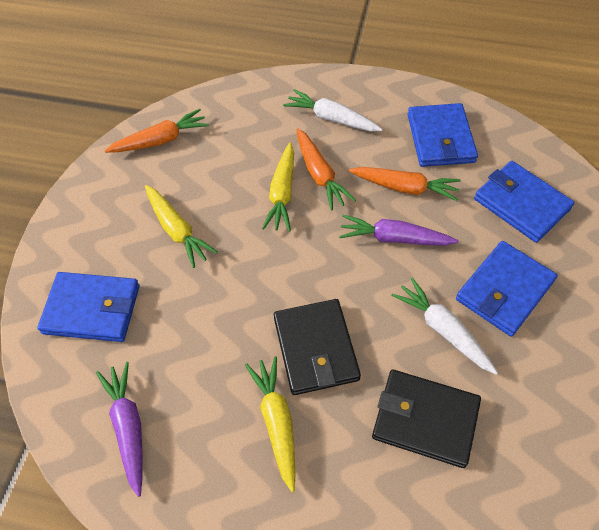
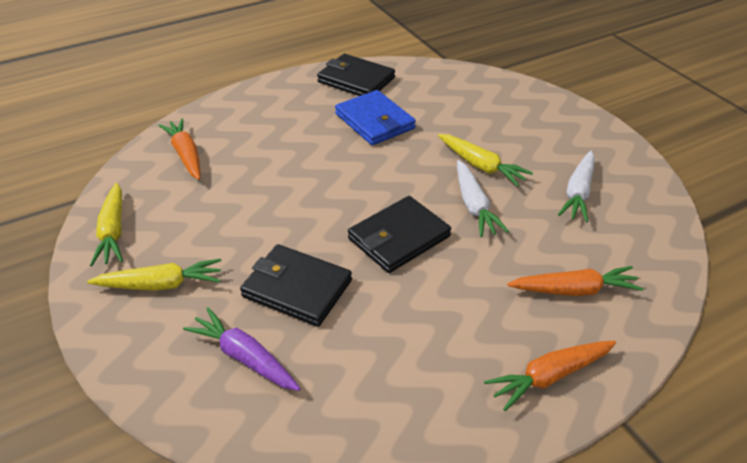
black wallet: [274,299,361,395] [372,370,481,468] = 2 -> [240,244,352,327] [317,54,395,96] [348,196,451,273] = 3
blue wallet: [37,272,140,342] [408,103,478,167] [456,241,557,336] [474,161,574,243] = 4 -> [335,90,416,145] = 1
purple carrot: [96,362,143,497] [339,215,458,246] = 2 -> [183,307,301,391] = 1

